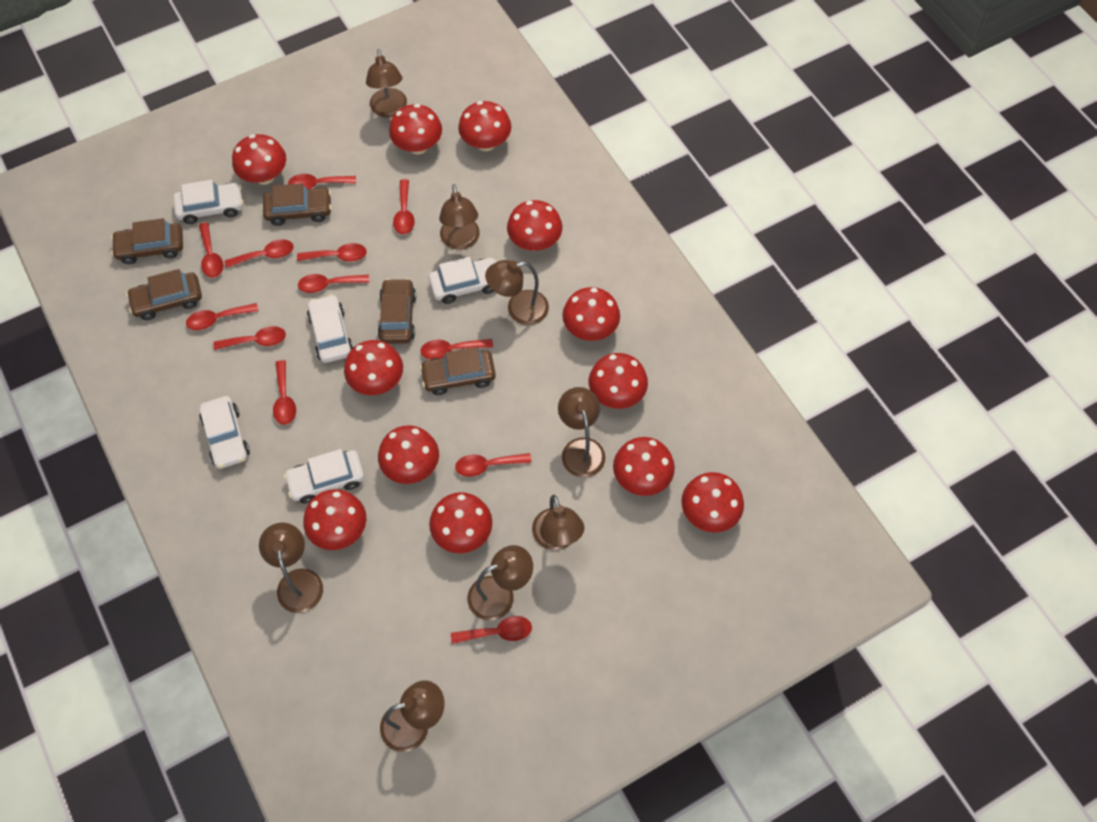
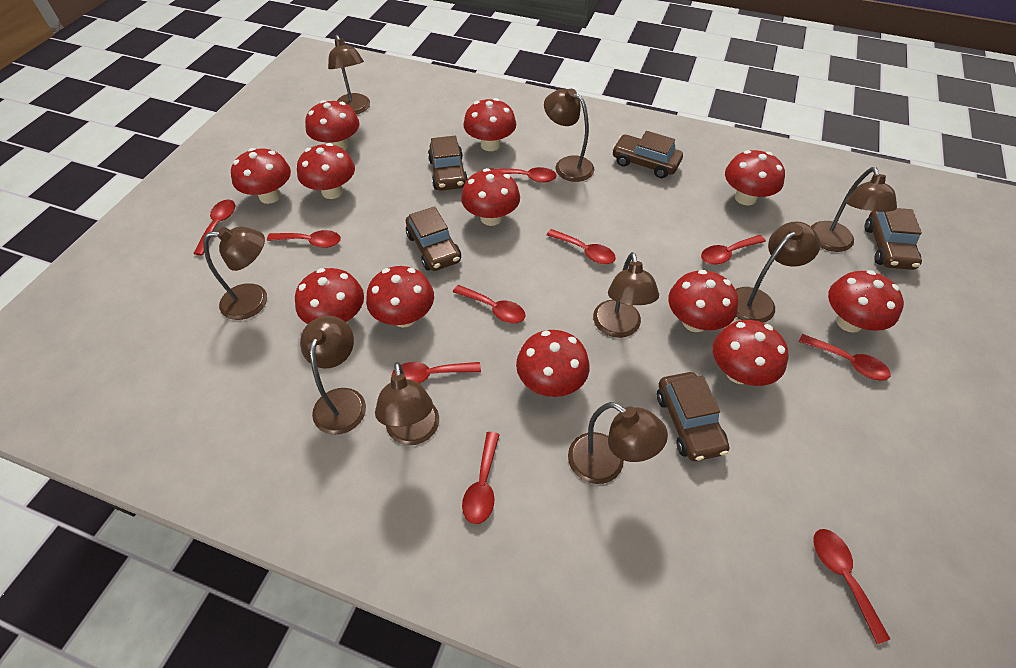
brown lamp: [259,523,323,613] [366,49,407,118] [380,680,445,752] [439,184,480,250] [467,545,533,621] [485,260,549,325] [532,495,584,550] [558,387,606,478] = 8 -> [203,227,267,320] [300,316,366,435] [328,35,370,114] [375,362,439,445] [544,89,594,182] [568,402,668,484] [593,252,659,338] [736,221,821,323] [811,167,897,252] = 9
red spoon: [186,303,259,330] [199,222,223,278] [214,326,286,350] [225,239,294,268] [273,360,296,425] [288,174,356,189] [297,243,367,262] [298,274,369,293] [393,179,415,234] [420,339,493,359] [451,616,532,644] [455,453,532,477] = 12 -> [193,200,235,255] [267,230,341,248] [392,362,481,383] [453,285,525,323] [462,432,500,524] [492,167,557,183] [547,229,616,264] [701,235,766,265] [799,334,891,381] [813,529,890,644] = 10
white car: [173,180,243,224] [199,396,250,469] [284,449,364,504] [307,294,353,363] [429,257,497,304] = 5 -> none = 0

